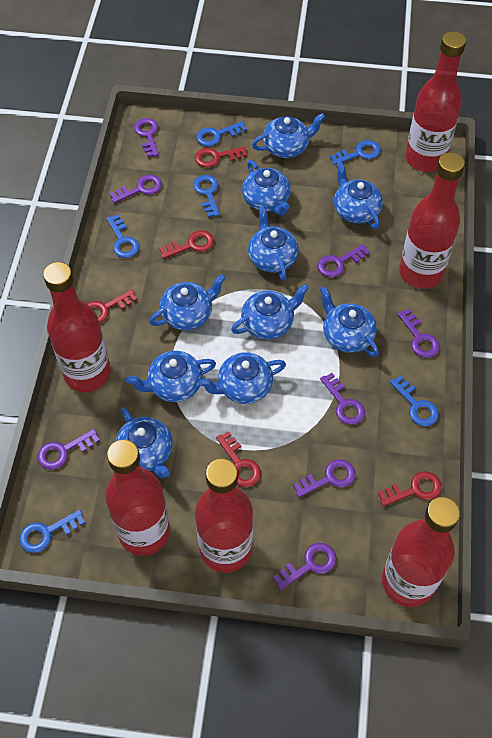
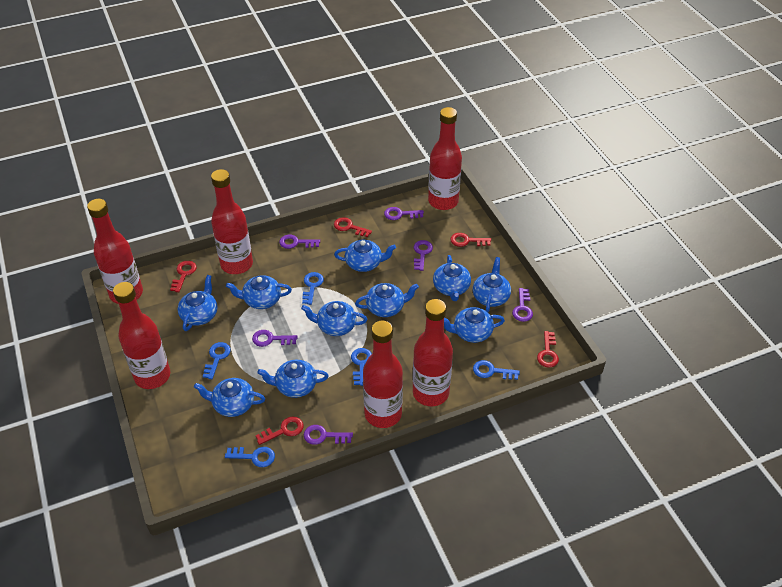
blue key: [19,510,85,553] [107,215,140,258] [193,175,220,217] [196,121,247,146] [330,140,381,165] [390,375,439,426] = 6 -> [203,342,231,379] [225,447,275,467] [302,272,324,305] [351,348,372,386] [473,360,520,380] = 5
purple key: [38,429,100,470] [110,175,162,203] [134,118,159,157] [273,543,337,590] [293,459,356,497] [317,244,370,277] [320,373,365,425] [398,309,440,358] = 8 -> [252,330,298,347] [279,235,320,249] [304,425,353,445] [384,207,424,220] [414,240,433,271] [512,288,533,322] = 6

